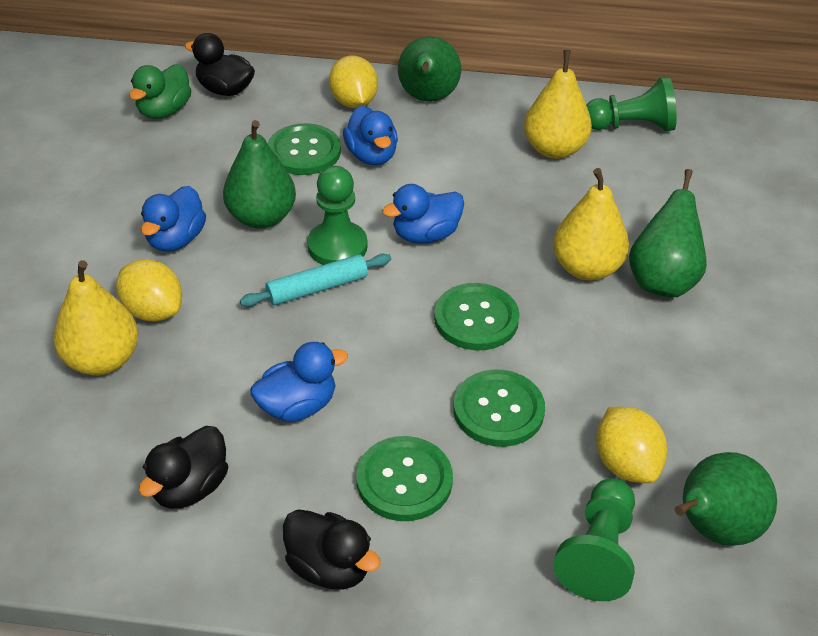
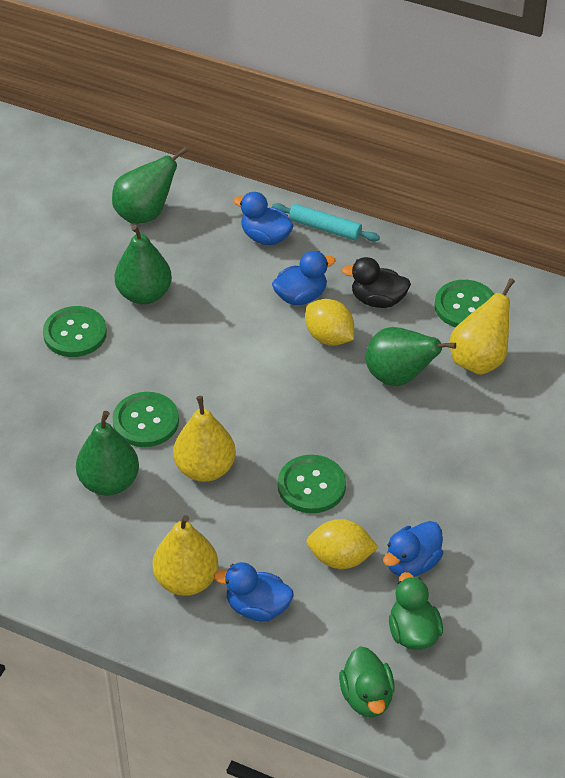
black duck: [139,426,228,509] [185,33,255,96] [283,509,381,590] = 3 -> [342,257,411,308] = 1
green duck: [129,64,191,119] = 1 -> [339,646,395,717] [389,572,443,650] = 2
green pawn: [307,166,367,265] [553,478,635,601] [586,76,677,131] = 3 -> none = 0
yellow lemon: [116,259,182,322] [329,55,378,108] [596,407,667,483] = 3 -> [305,299,354,346] [306,519,379,569] = 2

